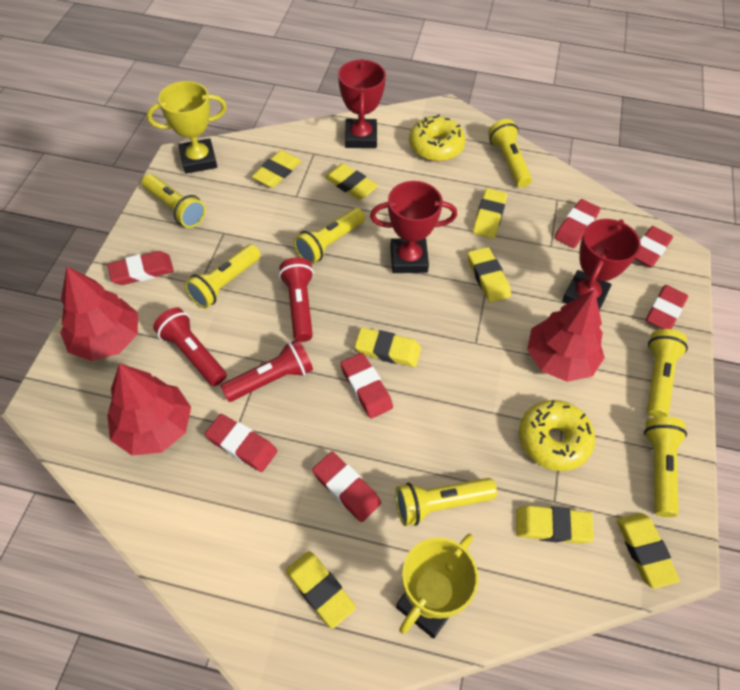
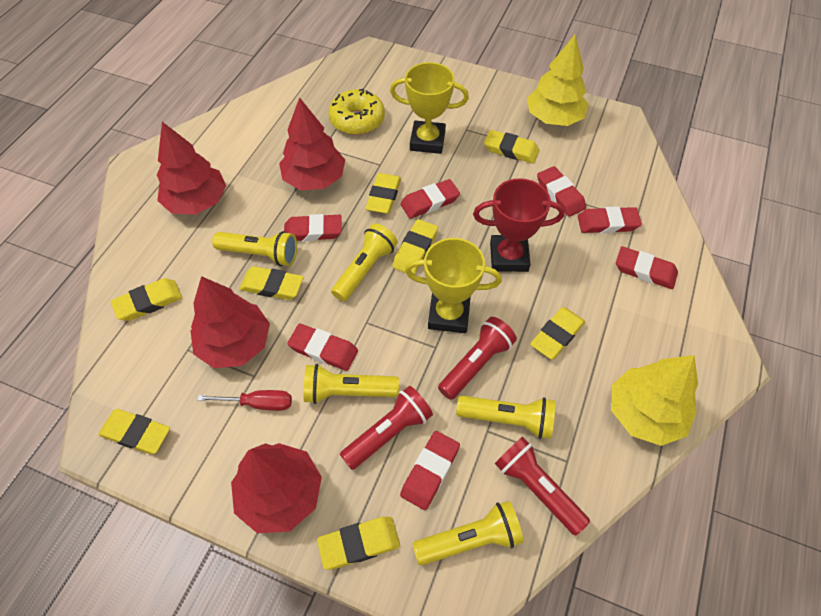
red screwdriver: none = 0 -> [197,390,292,411] = 1
red tree: [60,266,138,361] [107,363,191,455] [527,289,605,382] = 3 -> [157,122,226,215] [191,276,270,368] [231,443,322,533] [279,97,345,190] = 4
red trophy: [338,59,386,148] [370,181,457,273] [562,219,641,311] = 3 -> [473,178,565,272] = 1
yellow donut: [409,114,466,161] [519,400,595,471] = 2 -> [329,89,385,135] = 1
yellow flashlight: [142,174,206,228] [184,244,261,309] [294,208,365,264] [395,478,497,526] [488,119,532,188] [644,416,687,517] [647,329,688,417] = 7 -> [212,231,297,266] [304,364,399,404] [331,223,398,302] [413,501,524,566] [456,396,556,439] = 5
yellow tree: none = 0 -> [527,35,589,126] [612,355,698,446] = 2

